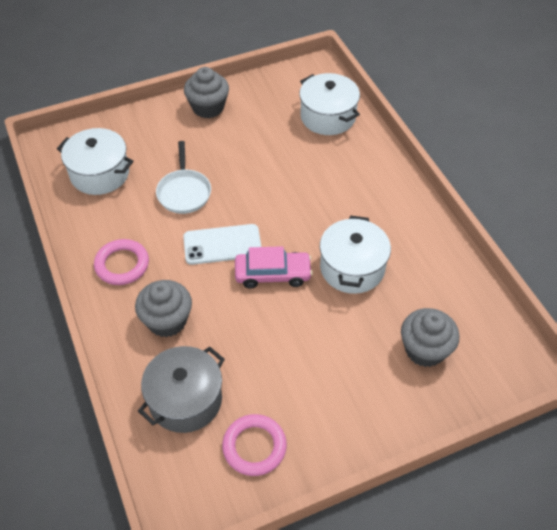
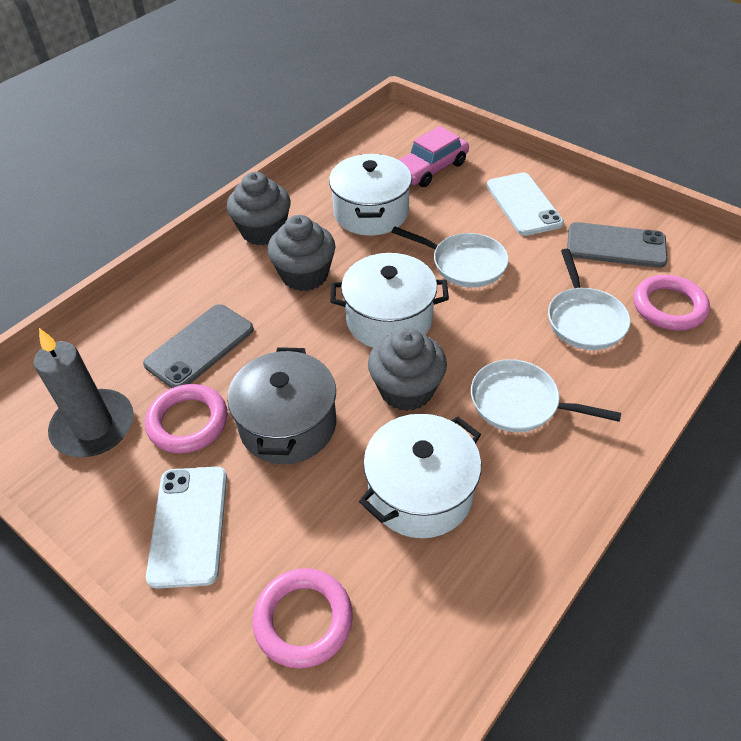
grey candle: none = 0 -> [34,328,134,457] = 1
grey phone: none = 0 -> [143,304,254,388] [567,222,668,268] = 2
pink ring: [94,239,149,285] [222,414,287,476] = 2 -> [145,384,228,453] [253,568,353,668] [634,275,710,331] = 3
white pan: [156,141,211,214] = 1 -> [392,227,509,288] [471,359,621,432] [548,249,631,350] = 3
white phone: [183,224,261,265] = 1 -> [146,467,227,589] [487,172,564,236] = 2

